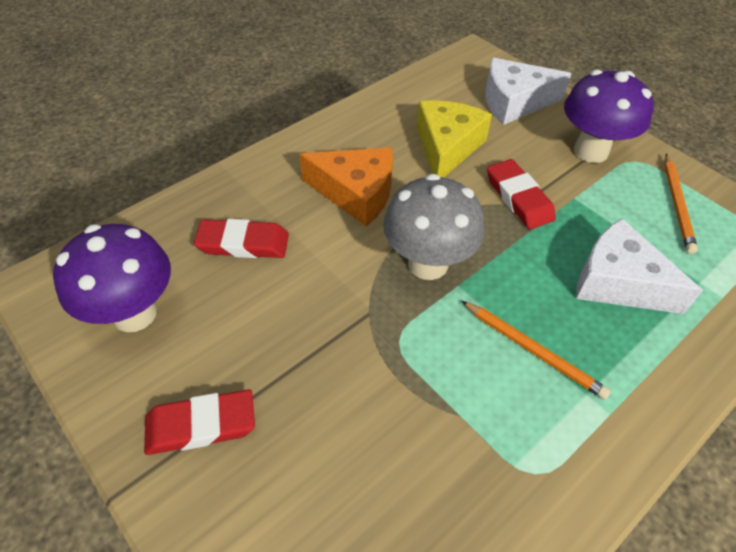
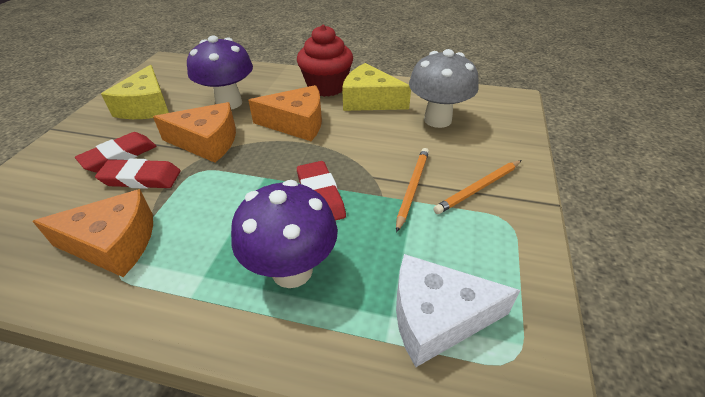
orange cheese: [299,147,393,227] = 1 -> [32,189,153,277] [153,102,236,163] [248,85,322,141] = 3
red cupcake: none = 0 -> [297,25,353,97] = 1
white cheese: [485,58,572,125] [576,218,703,314] = 2 -> [396,254,520,367] = 1
yellow cheese: [416,100,492,177] = 1 -> [101,65,169,119] [342,63,411,111] = 2

